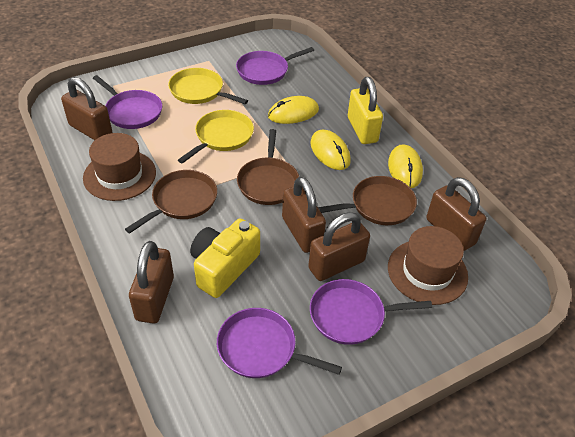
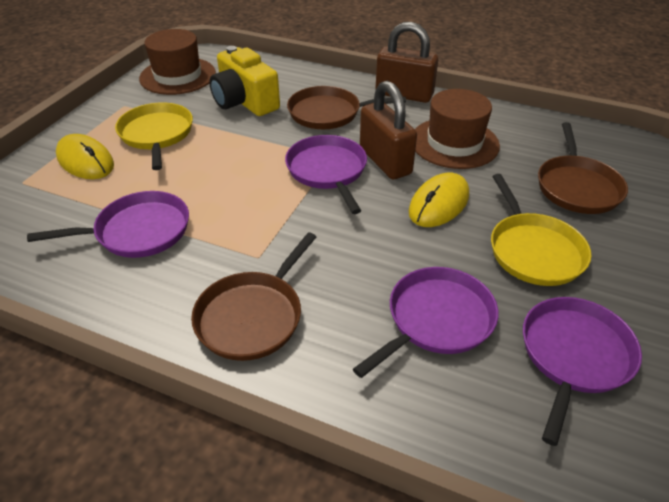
brown padlock: [61,77,113,140] [129,241,174,324] [282,177,326,253] [308,212,370,281] [426,177,486,251] = 5 -> [360,81,417,179] [375,22,438,103] = 2
yellow mouse: [268,96,319,124] [310,130,351,170] [388,144,423,188] = 3 -> [56,134,114,179] [409,172,469,227] = 2
yellow padlock: [348,77,383,144] = 1 -> none = 0

